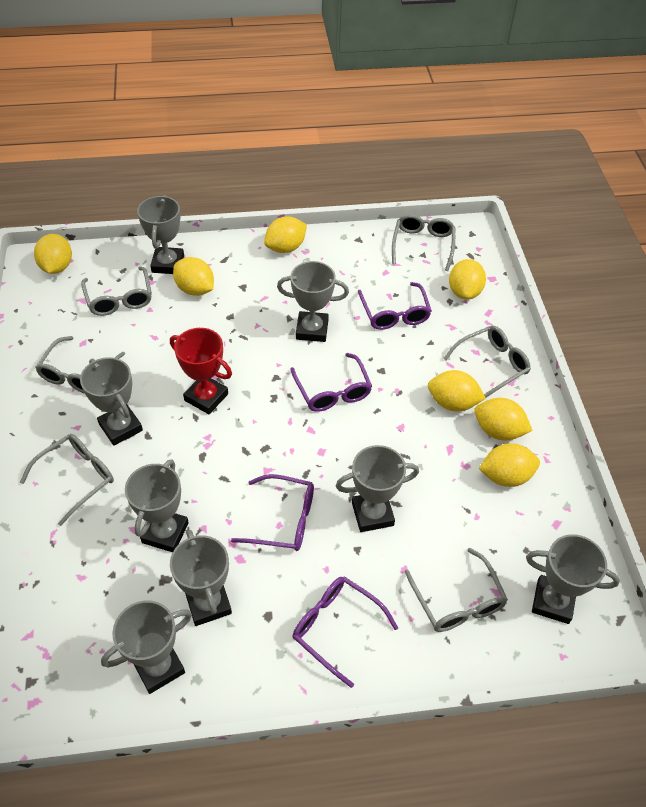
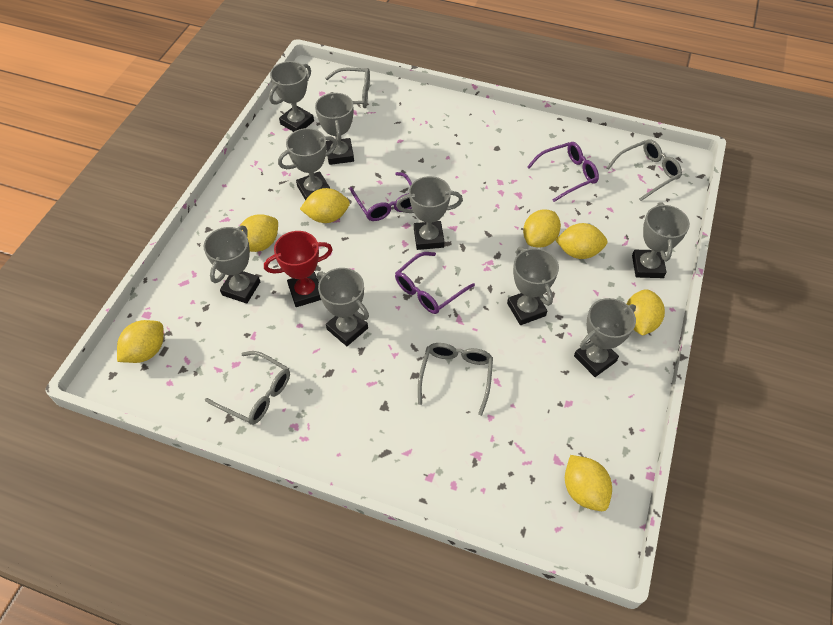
grey glasses: [20,434,114,526] [35,336,125,394] [81,267,152,316] [392,214,455,271] [405,548,508,632] [443,326,531,398] = 6 -> [205,351,290,425] [325,68,370,108] [418,343,493,416] [607,139,682,201] = 4
grey trophy: [80,357,143,446] [101,600,192,694] [125,459,189,552] [137,195,184,274] [170,530,232,626] [277,261,349,342] [336,445,419,532] [526,534,620,624] = 8 -> [204,226,260,304] [269,61,314,132] [278,128,337,200] [315,92,354,165] [317,268,369,346] [396,176,463,250] [507,247,559,325] [574,298,636,377] [632,202,690,278] = 9
purple glasses: [231,474,314,551] [290,353,372,412] [293,576,398,688] [358,282,432,330] = 4 -> [350,172,412,221] [395,252,475,314] [527,142,599,202] = 3

